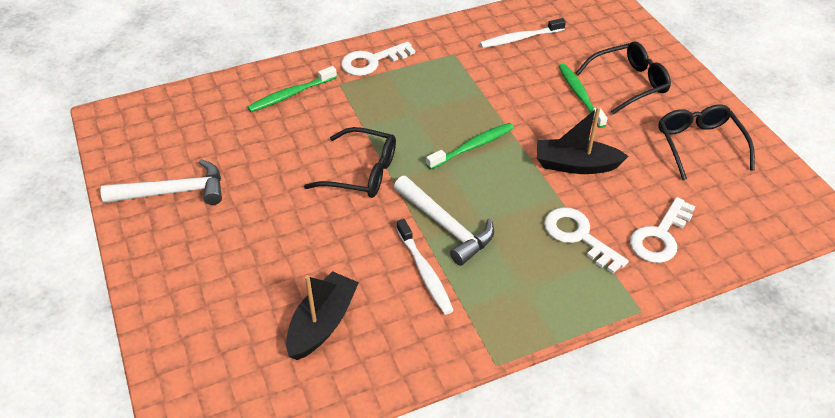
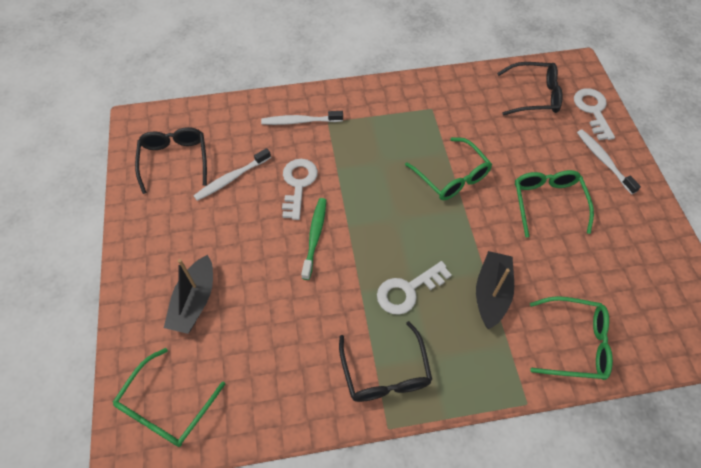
green glasses: none = 0 -> [113,348,225,447] [405,137,492,200] [515,170,594,238] [530,296,613,380] = 4
green toothbrush: [247,66,337,112] [426,123,514,170] [559,63,608,128] = 3 -> [301,198,326,280] = 1
white hammer: [100,159,222,205] [394,176,494,266] = 2 -> none = 0
white toothbrush: [397,219,454,315] [480,18,566,48] = 2 -> [193,148,271,201] [261,111,343,125] [577,129,641,195] = 3

